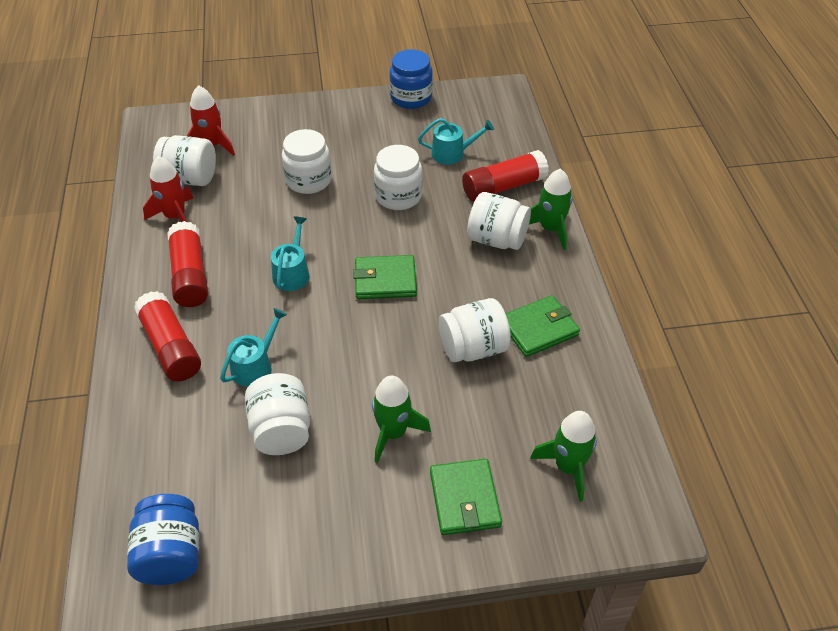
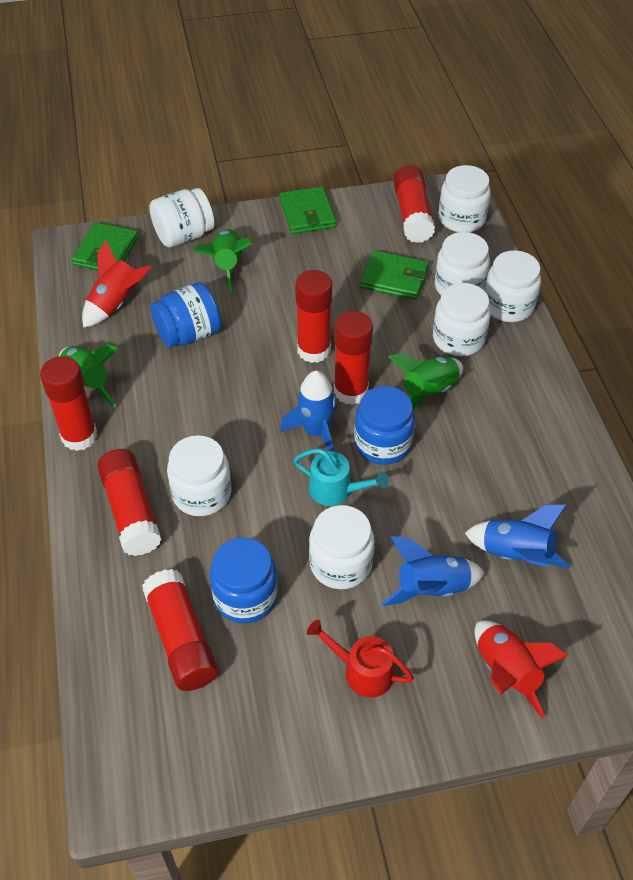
blue jar: [127,494,199,585] [389,49,433,109] = 2 -> [150,282,221,348] [210,538,278,623] [354,386,415,465] = 3
blue rocket: none = 0 -> [280,371,337,452] [382,536,485,606] [465,505,571,568] = 3
red glue stick: [134,291,201,382] [167,221,208,307] [462,150,549,202] = 3 -> [40,356,98,451] [97,449,162,556] [142,569,218,691] [295,270,332,363] [334,311,373,405] [393,165,435,243] = 6
red watering can: none = 0 -> [307,620,414,698] = 1
turquoise watering can: [220,308,287,387] [271,216,309,291] [418,118,494,164] = 3 -> [293,449,389,506] = 1
white jar: [153,135,216,186] [245,373,310,455] [282,129,332,194] [374,145,423,210] [439,298,511,362] [467,192,531,250] = 6 -> [149,188,214,247] [167,435,231,516] [309,505,374,589] [433,283,491,356] [435,232,490,295] [439,165,491,232] [485,250,541,322] = 7

